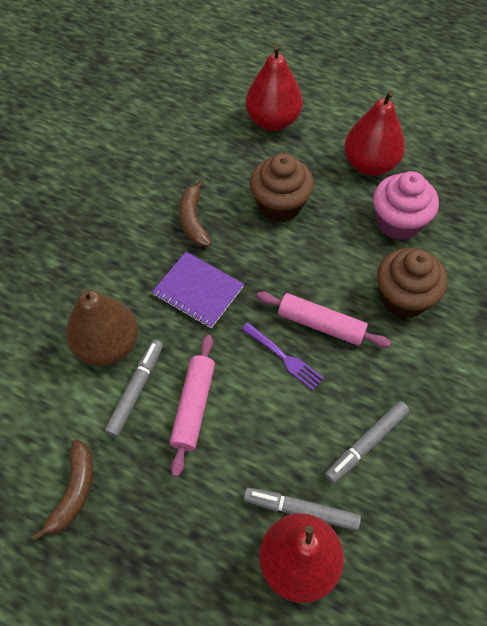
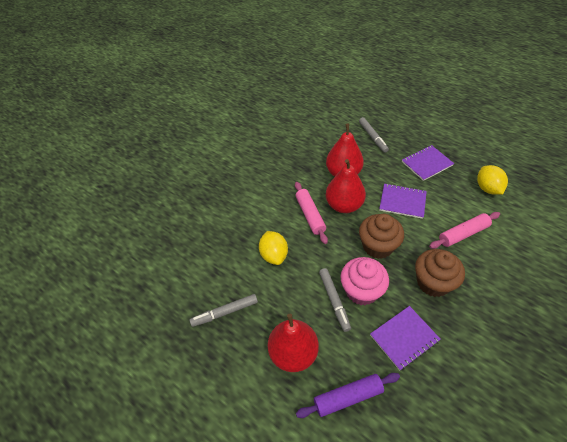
brown banana: [32,439,93,541] [179,179,212,247] = 2 -> none = 0
brown pear: [66,288,138,366] = 1 -> none = 0
purple fork: [241,323,324,390] = 1 -> none = 0
purple notebook: [152,252,244,328] = 1 -> [370,306,441,371] [379,184,427,219] [402,145,454,181] = 3
purple rolling pin: none = 0 -> [296,373,400,418] = 1
yellow lemon: none = 0 -> [259,231,288,265] [477,165,508,195] = 2

